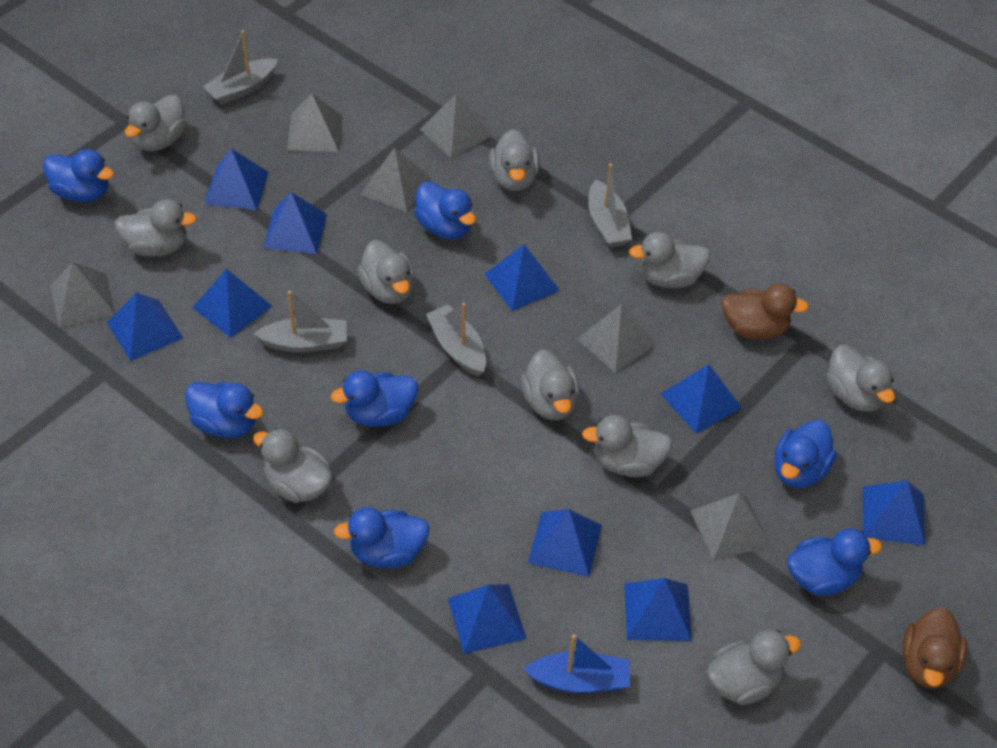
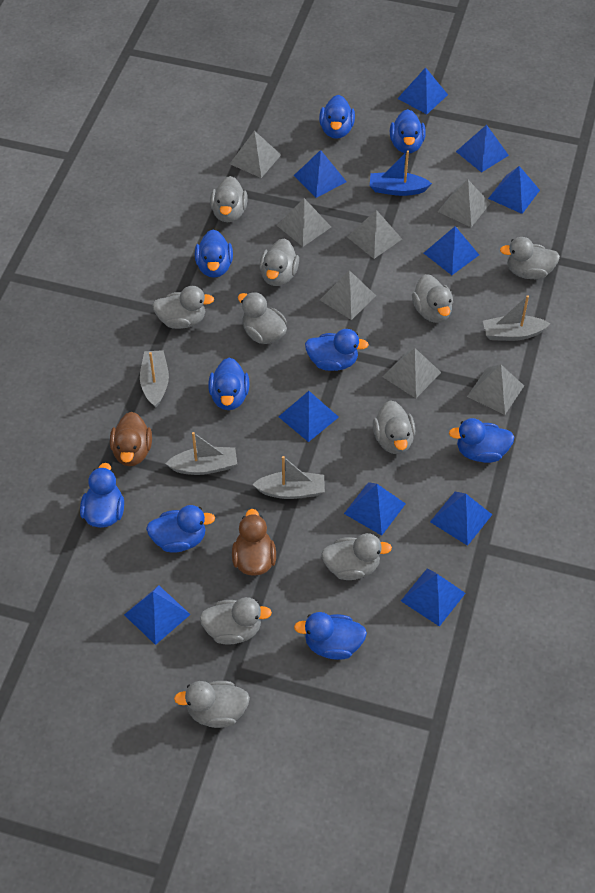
blue duck: [43,149,114,202] [185,382,263,438] [331,370,418,427] [334,507,430,568] [414,181,476,239] [775,420,837,488] [787,528,882,596] = 7 -> [80,463,124,528] [146,505,215,553] [195,230,233,278] [208,358,250,410] [294,612,367,660] [305,329,369,371] [319,95,355,139] [390,109,426,153] [449,418,514,463] = 9
grey pyramid: [50,262,116,327] [287,93,343,152] [360,147,431,212] [420,94,492,159] [577,304,657,373] [691,493,771,561] = 6 -> [230,131,281,178] [276,198,331,247] [320,270,376,320] [347,210,402,259] [383,348,441,398] [438,179,490,227] [467,365,524,415] = 7

